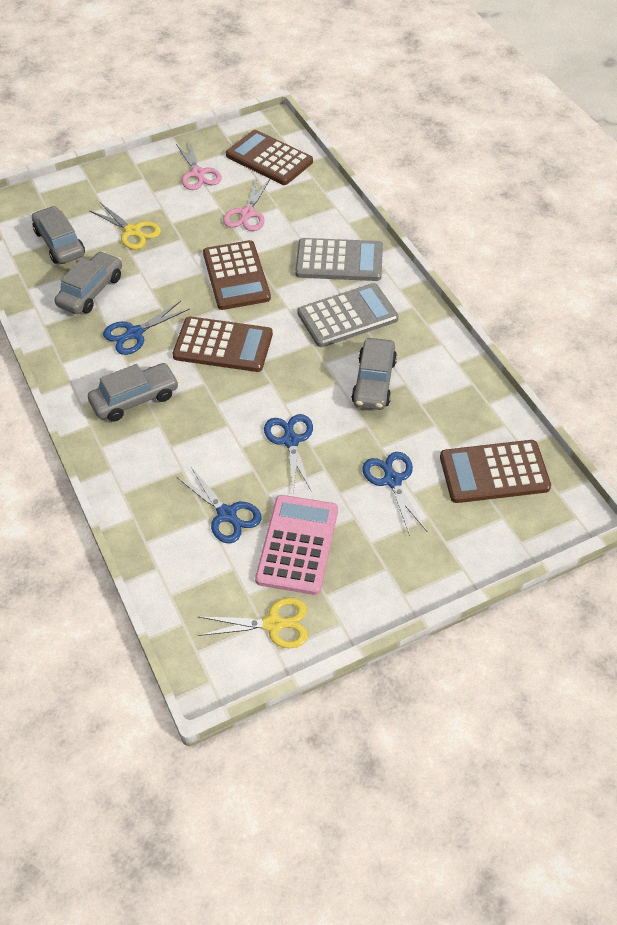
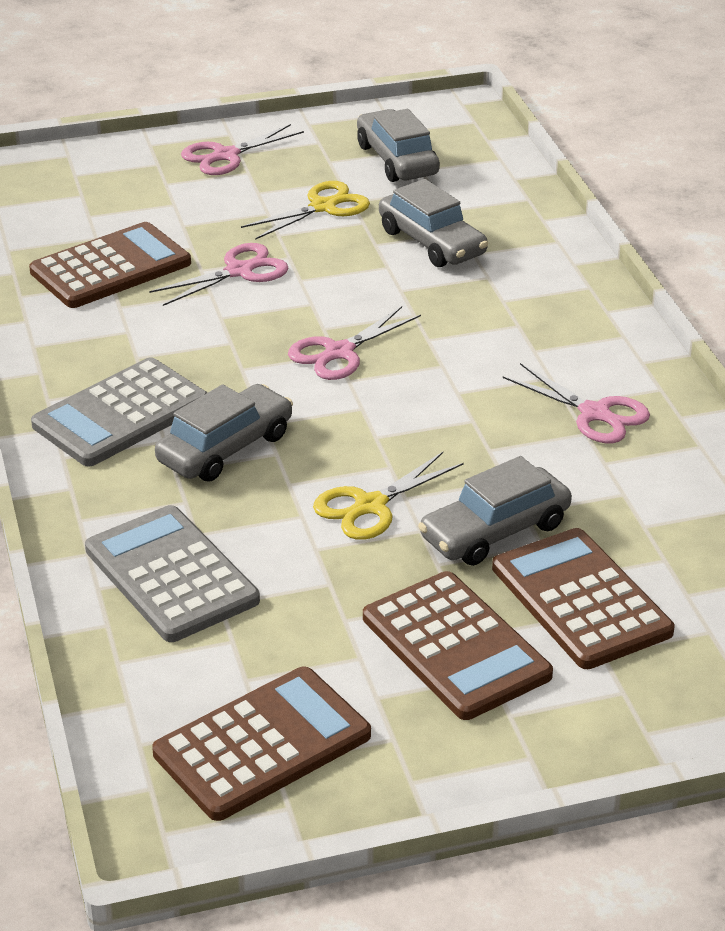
blue scissors: [103,301,190,355] [177,467,261,543] [264,414,313,494] [362,452,427,536] = 4 -> none = 0
pink calculator: [255,495,338,595] = 1 -> none = 0
pink scissors: [176,141,222,190] [223,177,270,231] = 2 -> [149,243,288,306] [181,124,304,175] [288,306,421,380] [503,363,650,443] = 4

